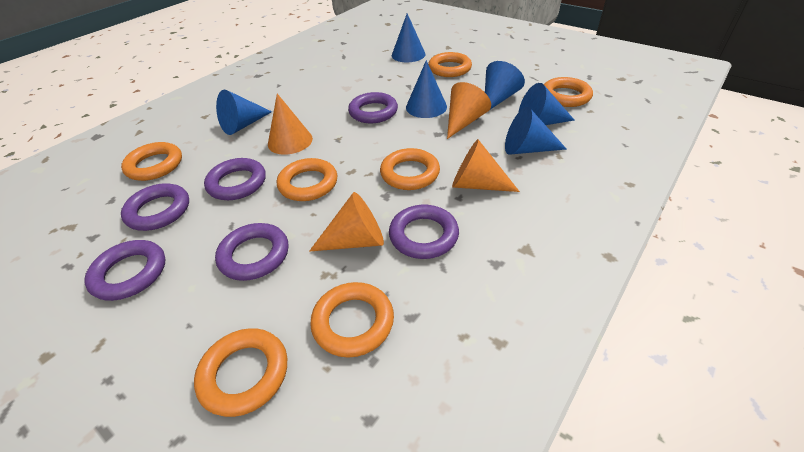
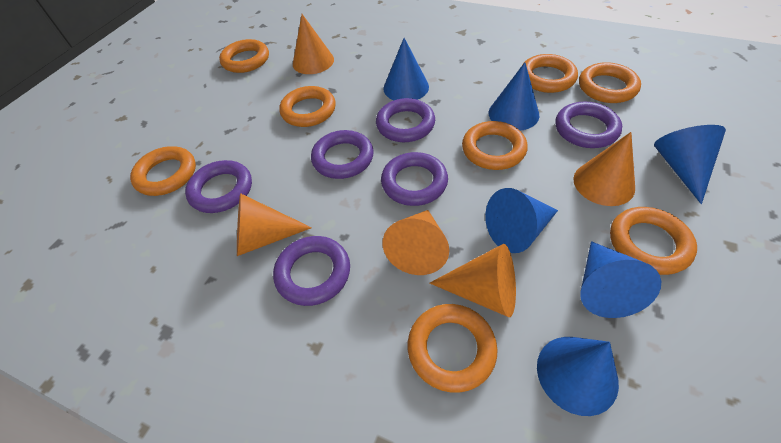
orange cone: [268,94,313,155] [309,192,384,252] [447,82,491,139] [452,139,520,192] = 4 -> [237,193,312,256] [293,14,334,74] [383,210,449,275] [430,244,516,317] [573,132,635,206] = 5
orange ring: [121,142,182,181] [194,328,287,417] [277,158,337,201] [310,282,394,358] [380,148,440,190] [428,52,472,77] [544,77,593,107] = 7 -> [130,146,196,196] [219,39,269,73] [279,86,336,127] [407,304,498,393] [462,121,528,170] [522,54,578,93] [579,62,641,103] [610,207,697,275] = 8

